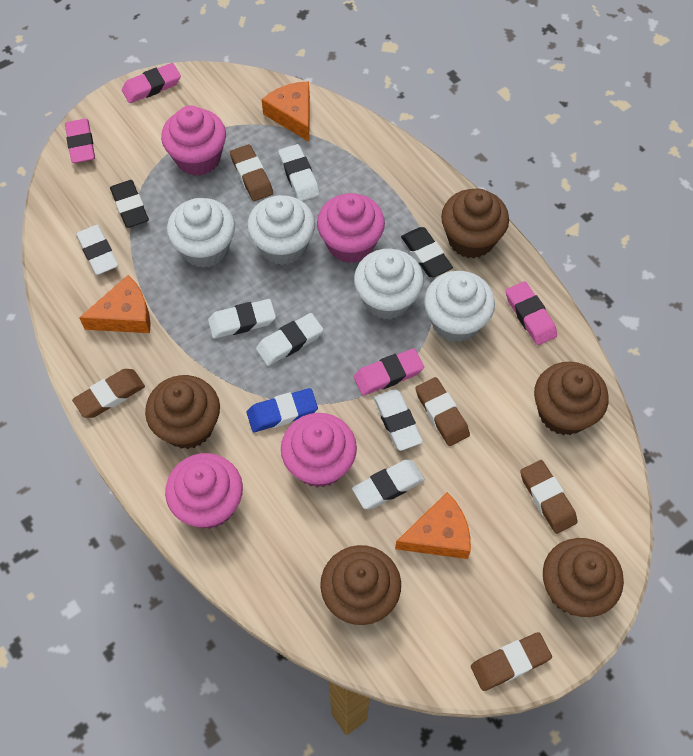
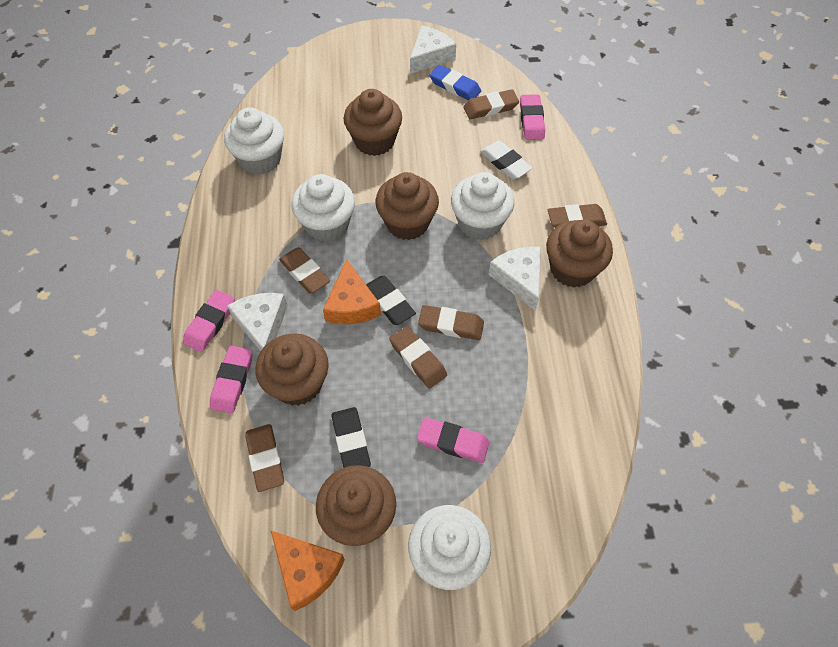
brown eraser: [72,369,145,418] [230,144,273,201] [416,377,470,446] [471,632,552,691] [520,460,578,534] = 5 -> [245,424,284,492] [279,247,330,293] [389,326,447,389] [418,305,484,340] [463,89,519,119] [548,204,607,228] = 6
orange cheese: [79,275,151,333] [262,81,310,142] [395,492,471,559] = 3 -> [271,531,345,611] [323,259,381,324] = 2
pink cupcake: [161,106,226,176] [165,453,243,529] [281,413,357,487] [317,193,385,263] = 4 -> none = 0
white cheese: none = 0 -> [227,293,288,351] [410,25,456,74] [488,247,541,311] = 3
white eraser: [76,225,118,275] [208,299,276,339] [256,313,323,366] [279,144,320,201] [352,460,425,509] [374,389,423,451] = 6 -> [480,140,533,180] = 1

